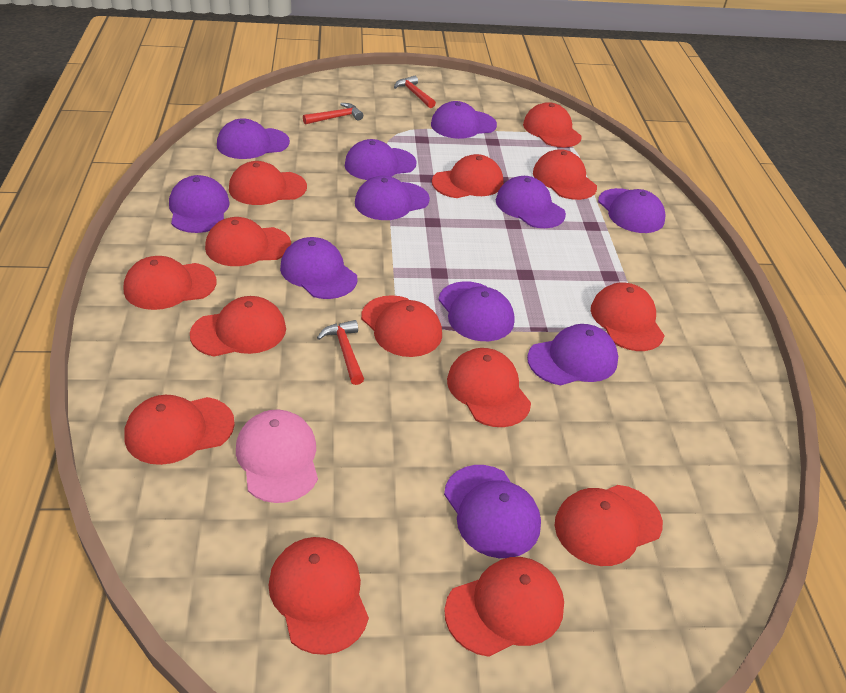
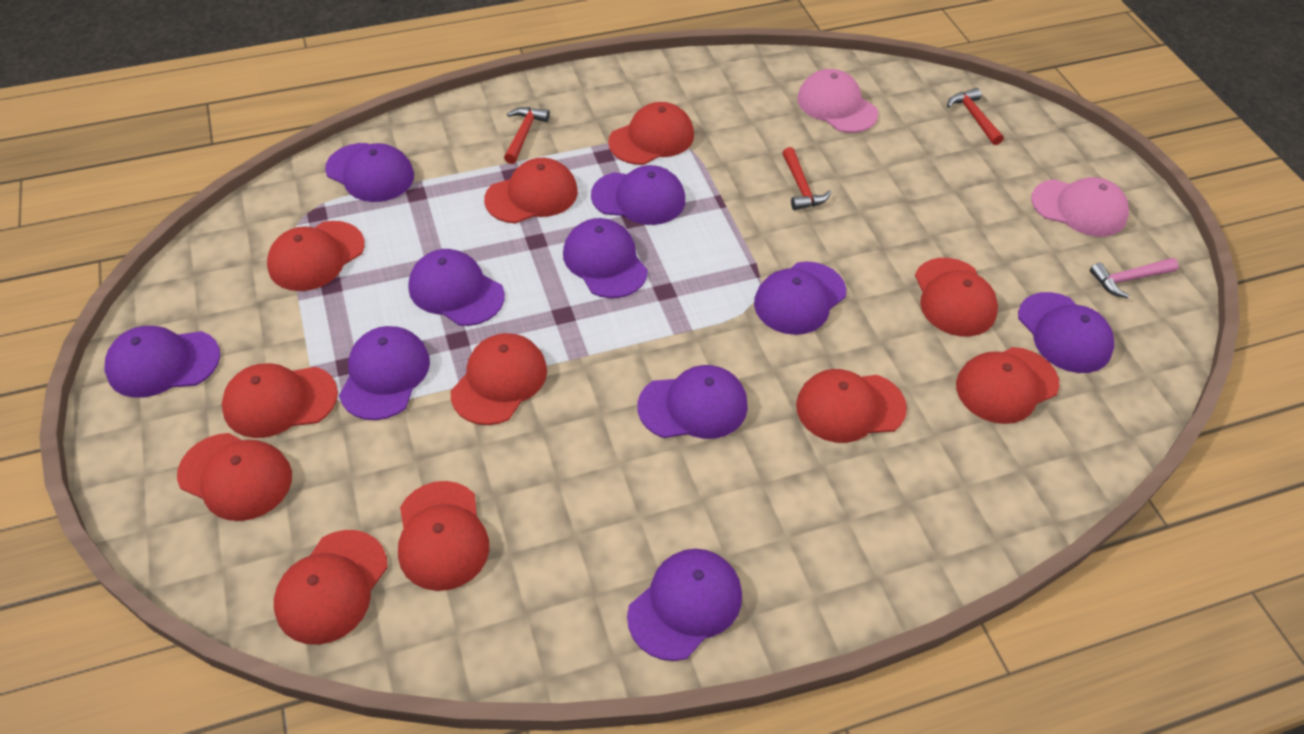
pink cap: [236,409,318,503] = 1 -> [797,69,878,133] [1031,177,1129,237] = 2
pink hammer: none = 0 -> [1090,258,1179,298] = 1
purple cap: [169,175,230,233] [217,118,290,159] [280,237,357,299] [345,139,416,180] [355,176,430,220] [431,101,497,139] [438,281,514,341] [444,465,541,558] [496,176,566,228] [527,324,618,386] [598,188,665,233] = 11 -> [105,326,220,398] [325,143,414,202] [339,326,430,420] [408,249,505,326] [563,218,648,298] [591,165,685,225] [627,549,742,661] [637,365,748,439] [754,261,846,335] [1018,292,1114,373] = 10
red cap: [124,256,217,310] [124,395,235,465] [190,296,286,356] [205,217,291,266] [229,161,307,205] [268,537,369,655] [361,295,442,357] [432,154,503,198] [444,557,564,657] [447,348,531,427] [523,102,582,147] [533,149,597,200] [555,485,663,566] [591,283,665,351] = 14 -> [177,433,292,521] [222,363,338,438] [267,221,365,291] [274,530,388,645] [398,481,489,591] [451,333,547,425] [484,158,578,224] [608,102,694,165] [796,369,907,443] [915,258,998,336] [956,347,1060,424] = 11

